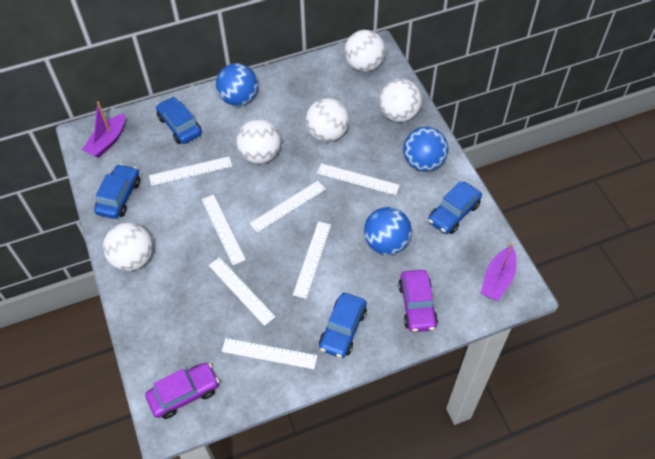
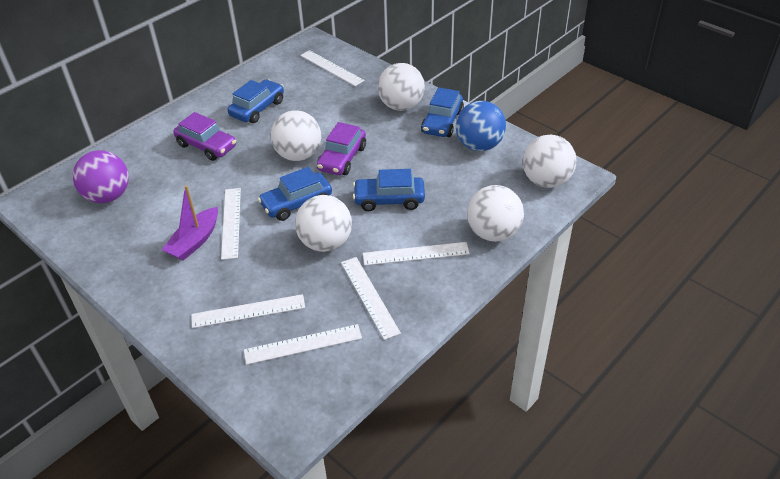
blue ball: [216,63,258,106] [364,207,412,255] [403,127,448,172] = 3 -> [456,101,506,151] = 1
purple ball: none = 0 -> [73,150,129,203] = 1
purple boat: [82,102,125,158] [481,242,516,301] = 2 -> [162,185,218,260] = 1
white ruler: [149,156,232,186] [201,195,246,265] [208,257,276,326] [222,338,318,369] [249,181,326,233] [293,221,331,299] [317,163,400,195] = 7 -> [191,294,305,328] [221,188,241,260] [244,324,362,365] [300,50,365,86] [341,257,401,340] [363,242,470,266] = 6

